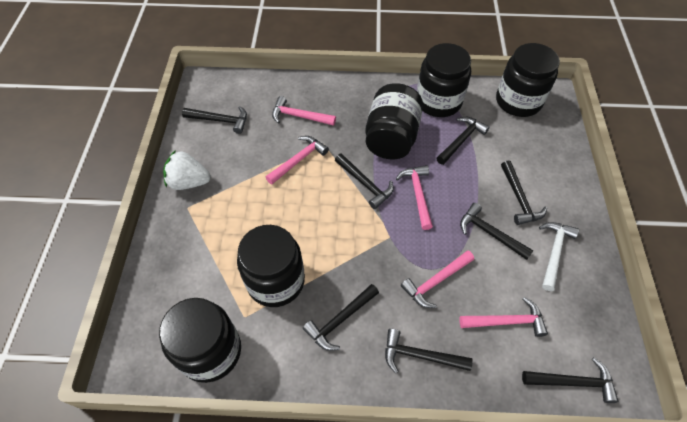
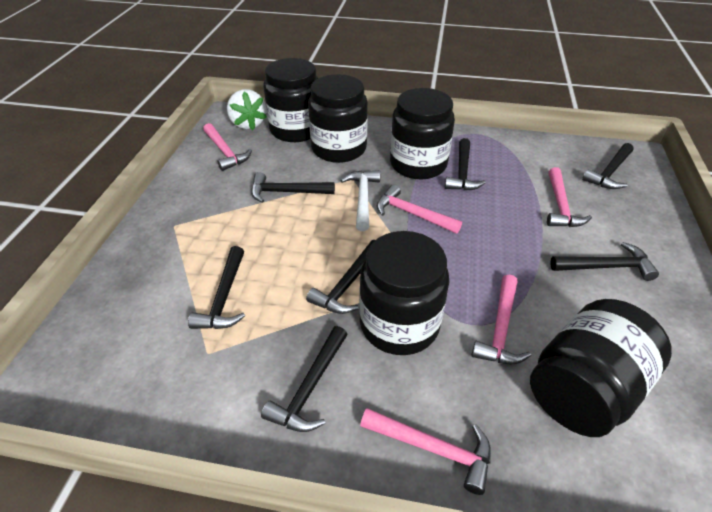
black hammer: [182,106,247,134] [303,284,379,351] [335,153,394,209] [385,329,473,373] [436,117,490,165] [460,203,534,260] [501,160,547,225] [522,358,618,403] = 8 -> [188,246,245,329] [251,172,335,203] [261,326,348,432] [306,240,375,314] [445,138,486,191] [550,242,659,281] [582,143,634,189] = 7

